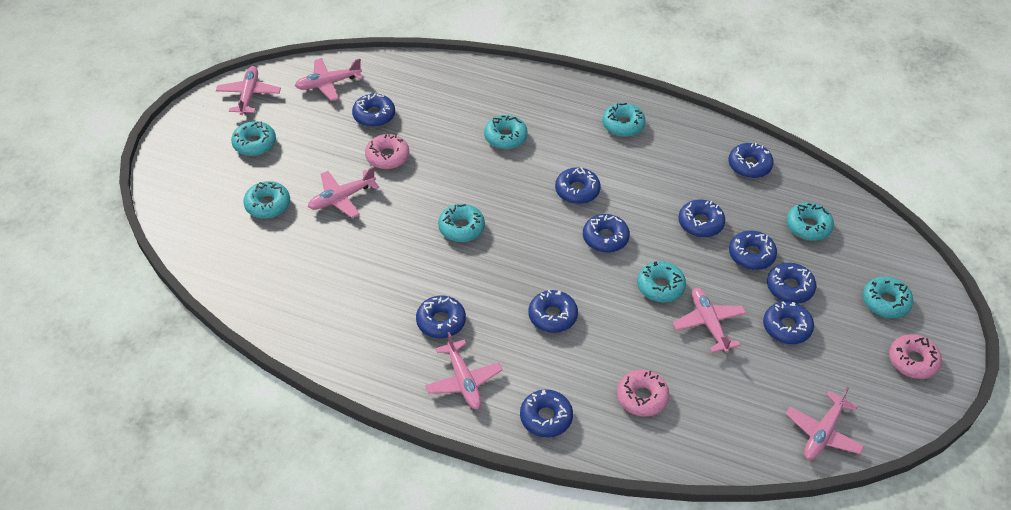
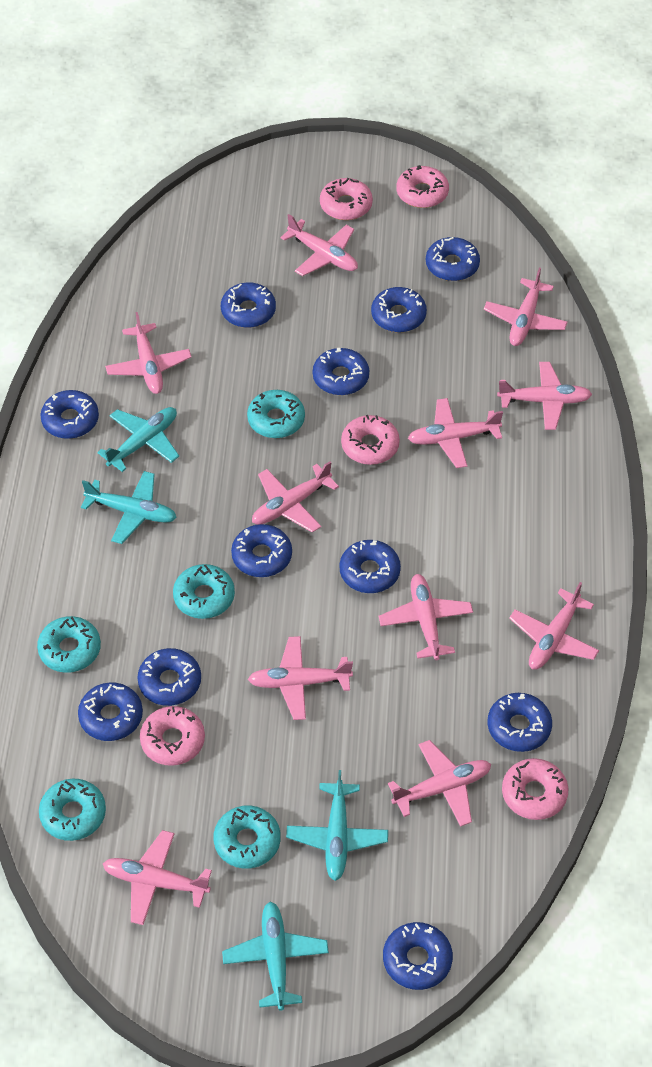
pink donut: [365,133,410,169] [617,370,670,417] [889,334,942,379] = 3 -> [140,706,205,766] [320,178,373,220] [341,415,400,465] [396,165,449,208] [502,758,568,820] = 5
pink plane: [216,66,281,115] [295,58,363,101] [308,167,379,218] [425,332,503,409] [673,288,746,353] [786,386,864,460] = 6 -> [103,830,212,925] [105,312,191,394] [248,636,353,720] [252,461,339,533] [280,214,358,276] [379,574,473,660] [388,740,491,827] [408,398,503,468] [484,268,568,346] [497,362,592,430] [509,582,599,670] = 11
turquoise donut: [231,121,276,156] [243,181,290,219] [438,204,485,242] [484,115,528,149] [602,103,646,137] [637,261,686,302] [787,203,834,241] [863,277,913,318] = 8 -> [37,616,101,673] [39,779,106,841] [173,564,235,619] [214,805,281,869] [247,390,305,438] = 5
turquoise plane: none = 0 -> [81,471,177,544] [97,407,179,472] [222,902,329,1011] [286,770,388,881] = 4

